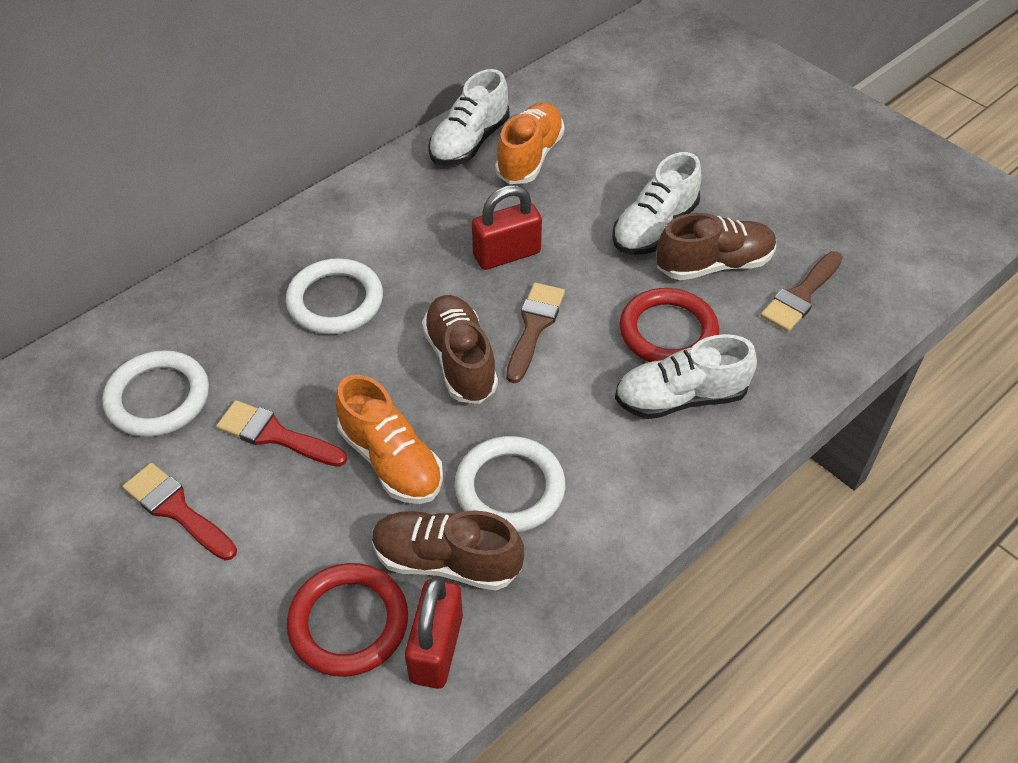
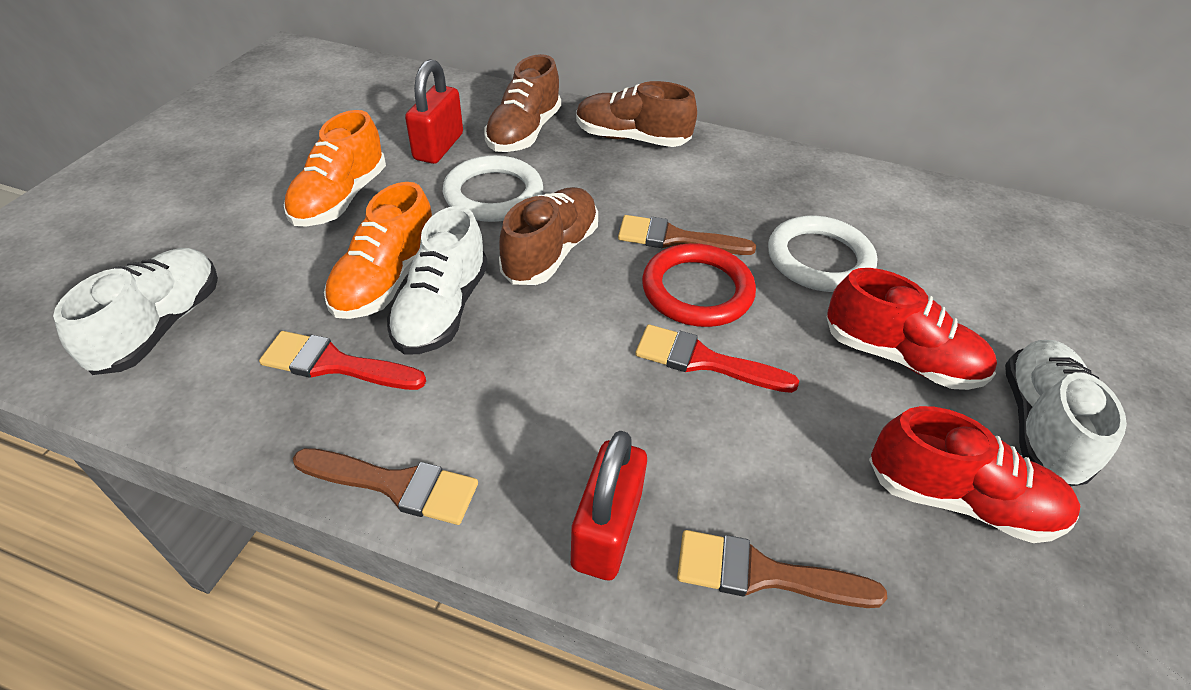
brown brush: [506,283,565,383] [761,251,843,332] = 2 -> [293,448,478,525] [618,215,756,255] [677,530,887,608] = 3
red ring: [287,563,408,677] [620,288,719,362] = 2 -> [642,243,756,327] = 1
red shoe: none = 0 -> [826,268,997,390] [869,406,1081,543] = 2
white ring: [102,350,209,437] [286,258,383,334] [454,436,565,532] = 3 -> [443,155,543,222] [768,216,878,292] = 2

